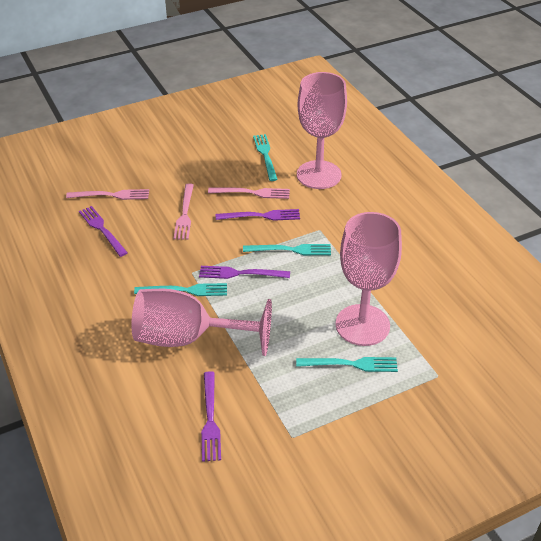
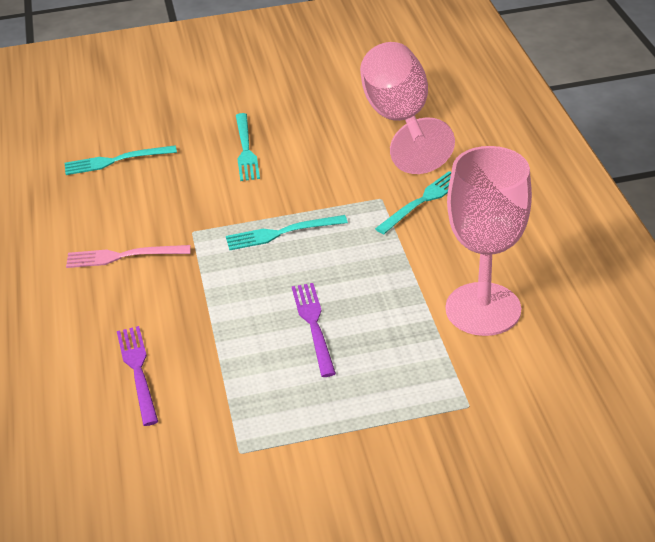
pink fork: [66,189,149,200] [173,183,194,240] [208,188,290,199] = 3 -> [66,245,191,268] = 1
pink goblet: [131,289,272,356] [297,72,347,189] [336,212,402,346] = 3 -> [360,42,455,174] [446,146,532,336] = 2
purple fork: [79,206,128,257] [199,266,290,279] [201,371,221,462] [216,209,300,221] = 4 -> [117,326,158,426] [292,283,336,377] = 2

